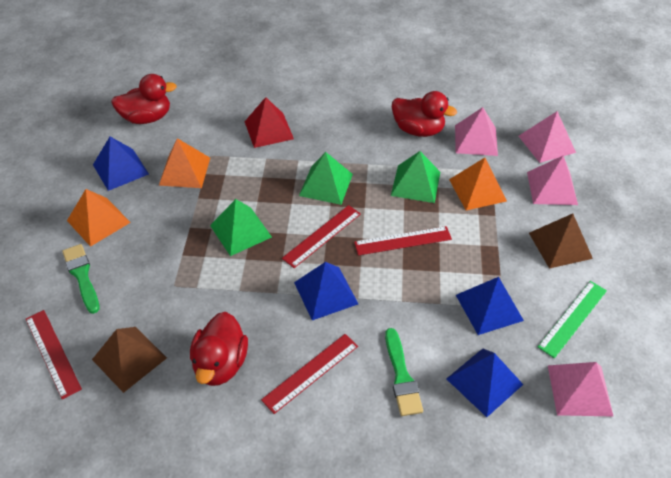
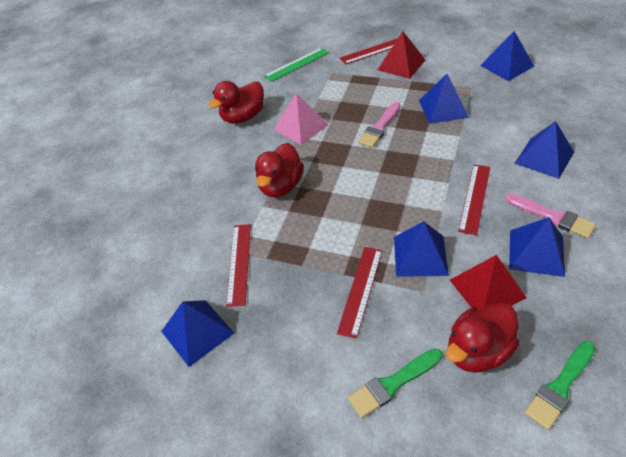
blue pyramid: [93,137,149,191] [294,262,358,320] [447,348,524,417] [456,277,524,335] = 4 -> [161,300,234,367] [394,221,449,277] [419,74,469,124] [480,31,534,81] [509,217,565,277] [514,121,574,179] = 6
brown pyramid: [92,327,167,393] [529,213,593,269] = 2 -> none = 0
green pyramid: [210,199,272,256] [299,152,353,205] [391,151,440,203] = 3 -> none = 0
orange pyramid: [67,189,131,247] [159,138,210,188] [449,158,507,210] = 3 -> none = 0
pink brush: none = 0 -> [358,102,400,148] [505,194,596,239] = 2
pink pyramid: [455,107,498,156] [519,111,576,163] [527,155,578,205] [548,362,614,417] = 4 -> [273,93,328,145] = 1
red pyramid: [245,97,294,148] = 1 -> [378,31,425,79] [450,255,527,309] = 2

